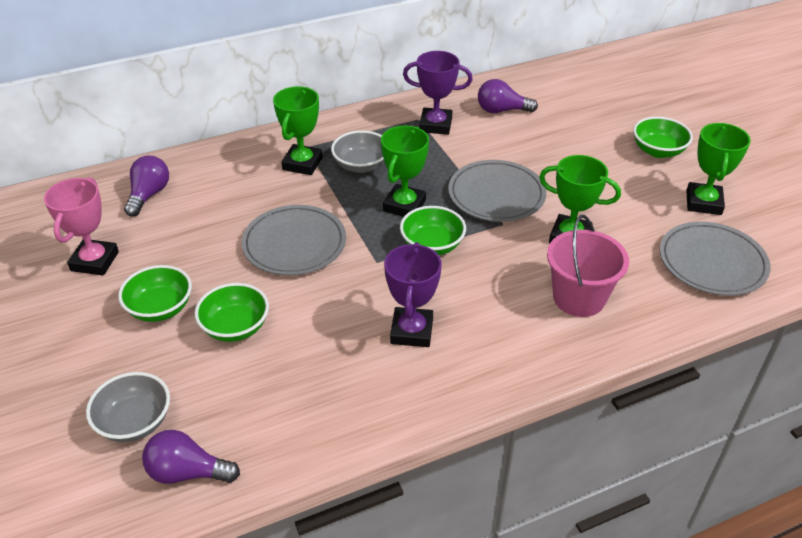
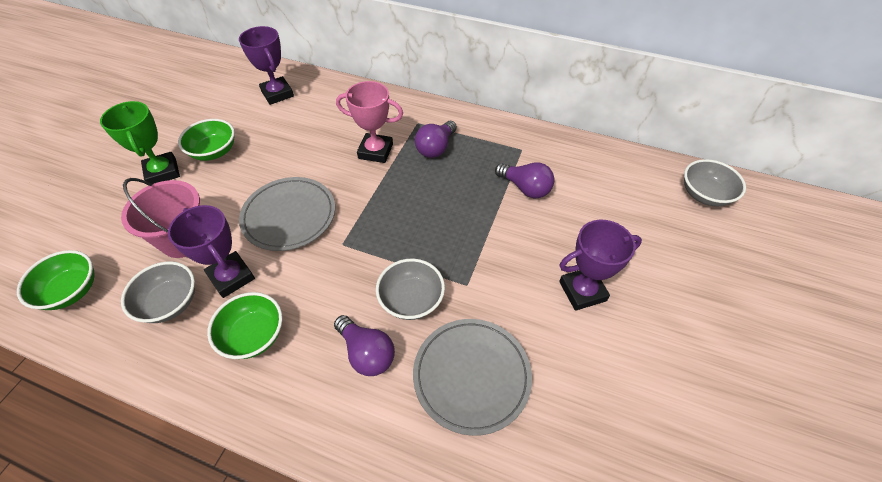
green bowl: [118,265,192,322] [195,283,269,342] [400,206,466,255] [633,116,693,158] = 4 -> [17,250,95,310] [178,119,235,161] [207,292,283,359] = 3
green trophy: [273,86,322,175] [381,126,429,217] [539,155,621,243] [686,123,751,215] = 4 -> [100,101,180,186] = 1
grey bowl: [86,372,170,442] [331,130,384,173] = 2 -> [121,261,195,323] [376,259,445,320] [684,159,746,207] = 3
grey plate: [241,205,346,276] [448,160,546,222] [660,222,771,296] = 3 -> [239,177,335,251] [413,319,532,436] = 2
purple trophy: [384,242,442,347] [403,51,473,135] = 2 -> [168,205,255,298] [239,26,294,105] [559,220,642,311] = 3

